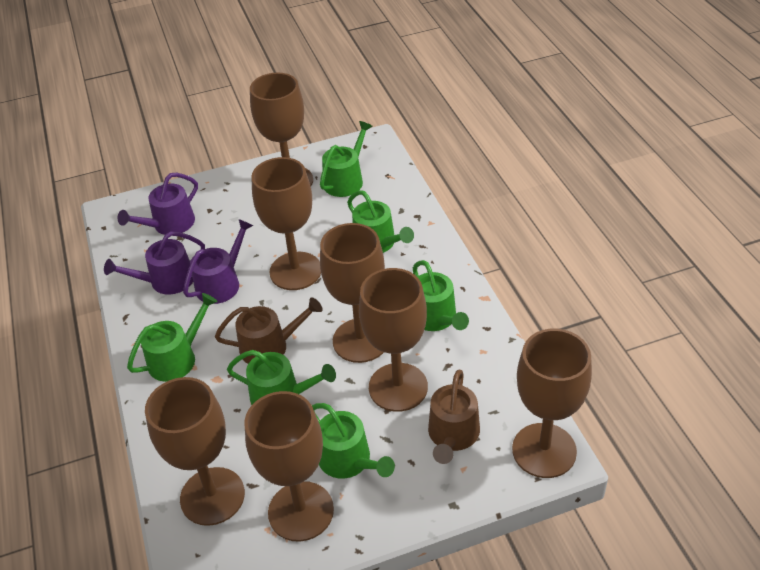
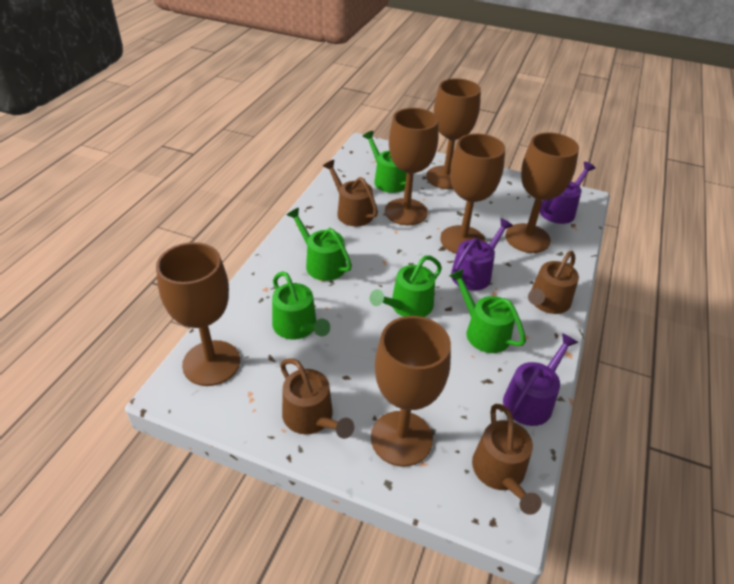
brown goblet: [145,377,245,526] [244,391,334,542] [250,73,313,186] [251,157,321,290] [320,223,385,363] [359,268,428,412] [512,329,592,478] = 7 -> [156,242,240,386] [371,316,451,467] [385,108,439,225] [426,78,481,189] [440,134,505,254] [505,132,579,253] = 6
brown watering can: [215,297,323,364] [428,369,480,464] = 2 -> [280,358,354,439] [323,160,378,226] [472,404,542,515] [528,251,579,314] = 4
green watering can: [127,293,218,382] [227,350,336,405] [312,403,395,479] [320,121,373,197] [347,190,414,253] [413,260,469,331] = 6 -> [272,271,330,339] [287,208,352,281] [363,131,407,193] [370,256,442,317] [449,269,526,353] = 5

